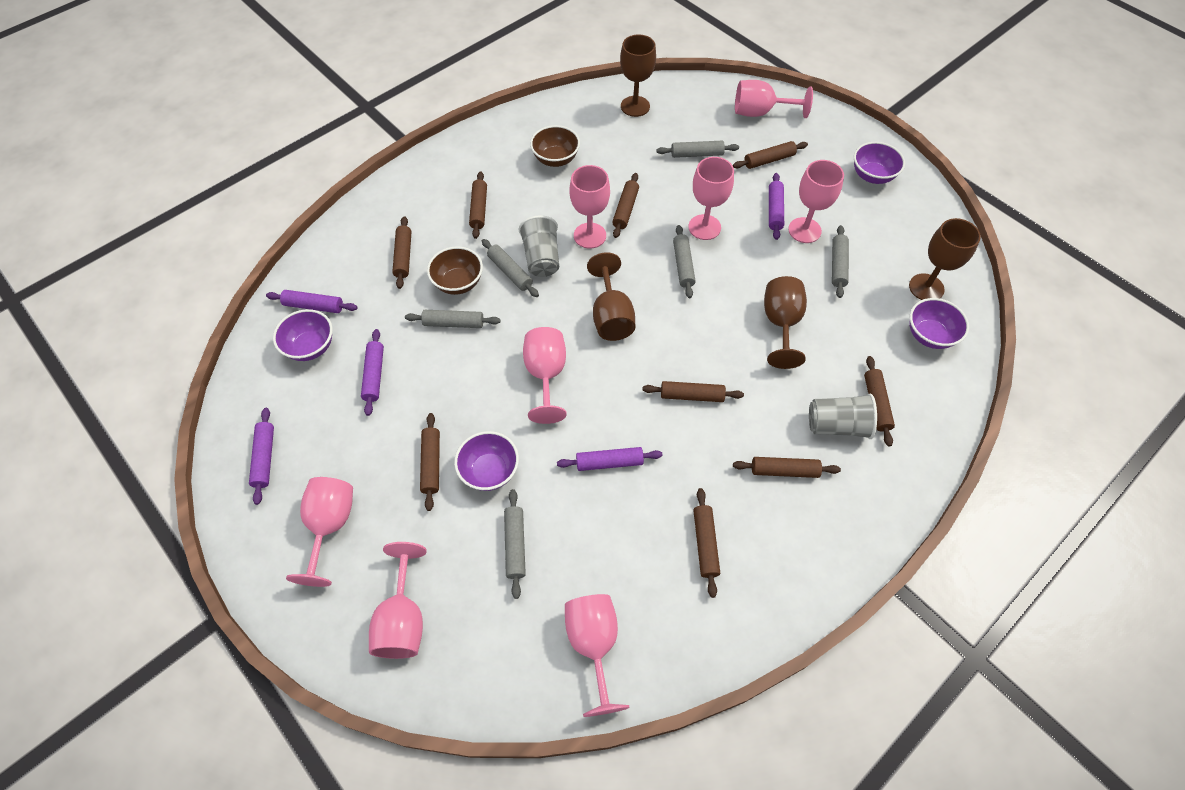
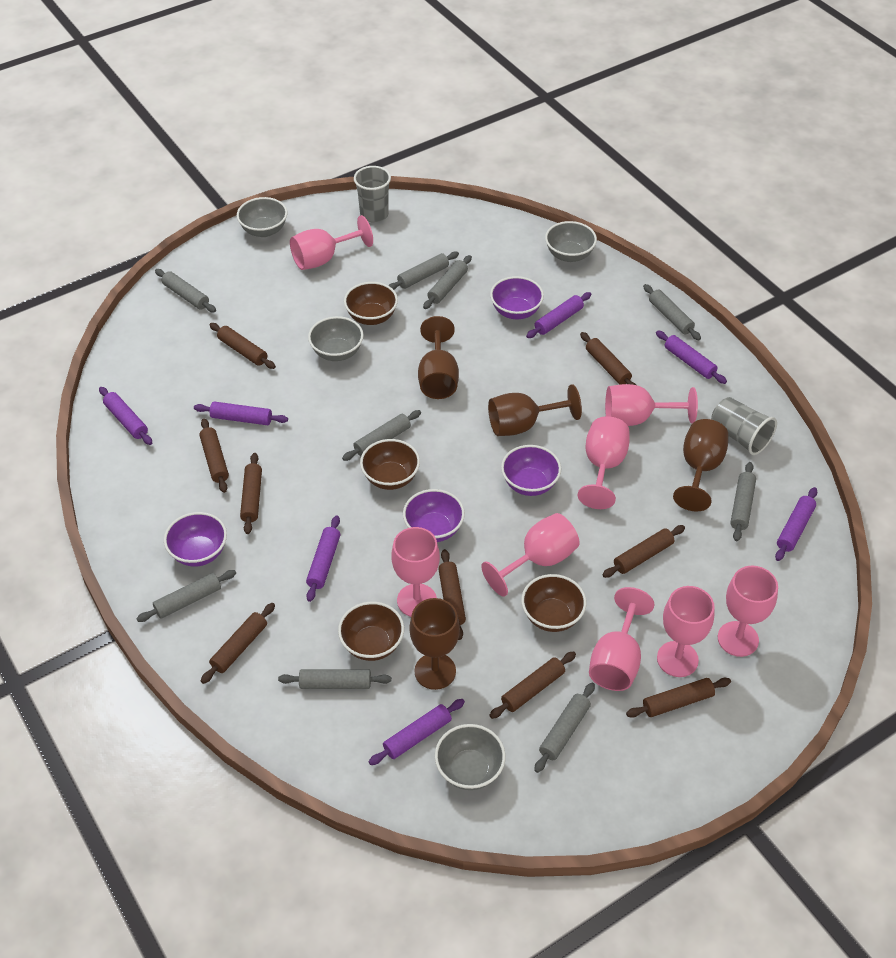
brown bowl: [427,247,483,295] [530,125,580,167] = 2 -> [338,602,404,661] [344,282,398,325] [360,439,420,490] [521,574,587,632] = 4
grey bowl: none = 0 -> [237,197,287,237] [308,316,364,361] [435,724,506,790] [545,221,597,262] = 4
grey rolling pin: [405,310,500,328] [482,239,539,297] [504,489,526,599] [657,141,739,158] [673,225,696,298] [832,225,849,298] = 6 -> [136,570,236,622] [155,269,216,313] [278,669,392,689] [342,410,421,461] [388,252,459,290] [423,255,472,309] [534,683,595,773] [643,284,701,340] [730,462,756,541] = 9
purple rolling pin: [249,408,274,505] [266,290,358,313] [361,329,384,416] [557,447,663,471] [769,173,784,240] = 5 -> [99,387,152,445] [194,402,288,425] [306,515,340,602] [369,699,465,765] [526,292,591,338] [656,330,727,384] [775,487,817,561] = 7

